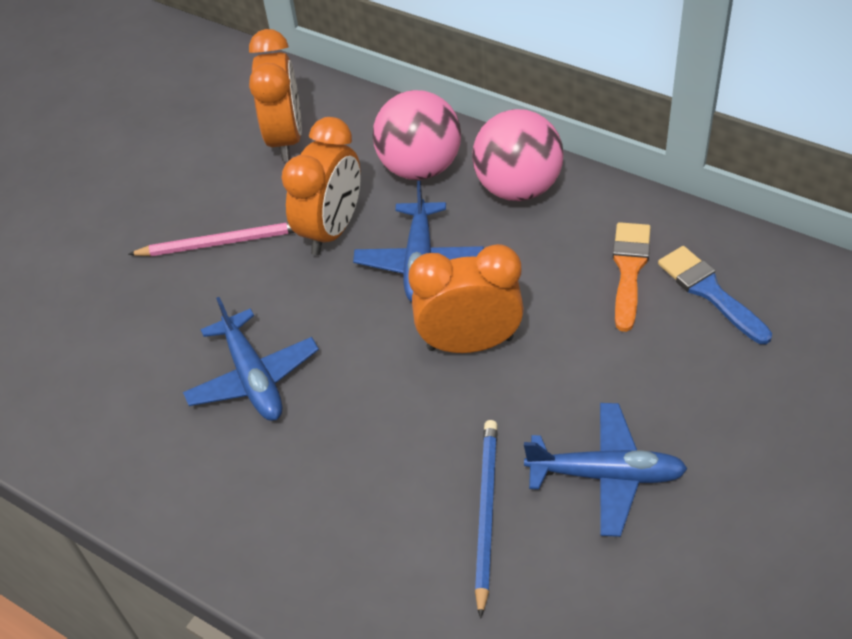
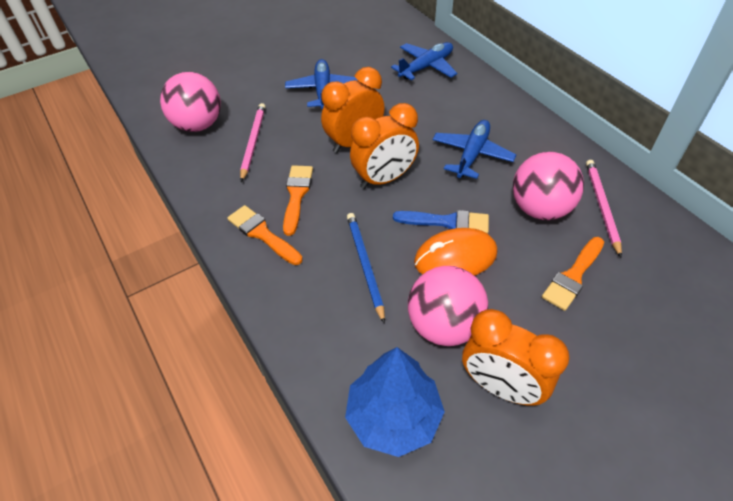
blue tree: none = 0 -> [345,347,445,457] = 1
orange brush: [613,222,651,332] = 1 -> [227,205,303,265] [283,165,313,236] [542,237,604,311] = 3
orange mouse: none = 0 -> [414,228,497,276] = 1
pink ball: [373,90,461,180] [472,109,564,201] = 2 -> [160,72,221,132] [408,266,488,346] [513,152,584,220] = 3
pink pencil: [128,222,295,256] = 1 -> [240,103,266,182] [586,160,622,257] = 2

